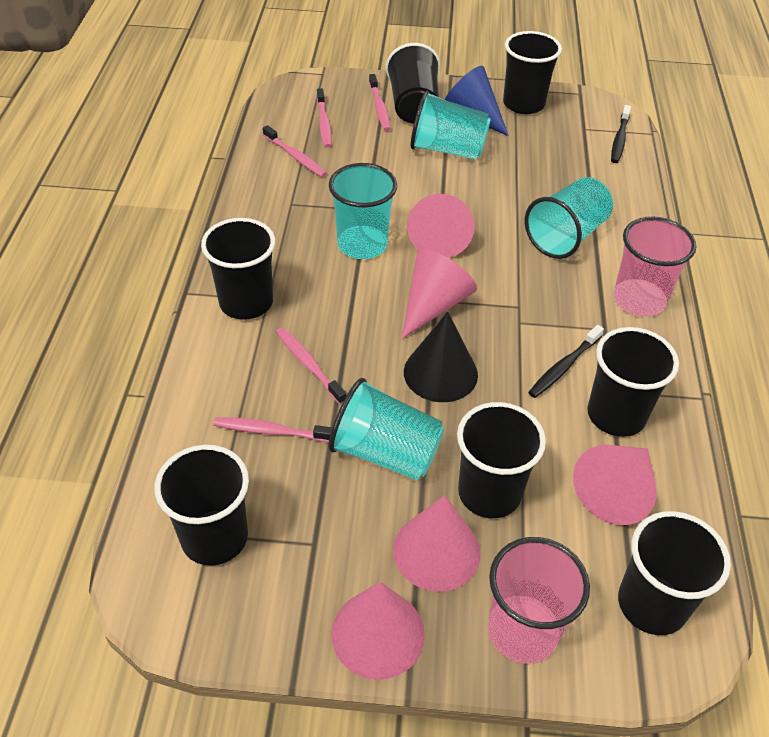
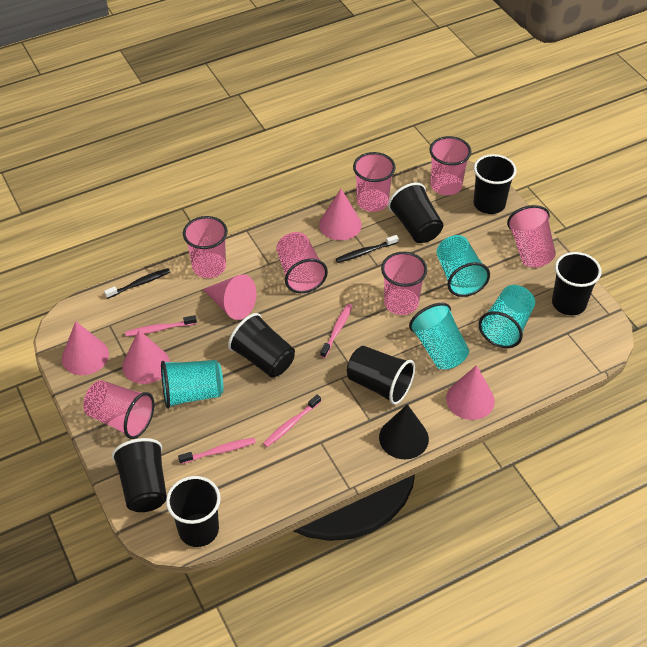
blue cone: [444,66,509,136] = 1 -> none = 0
pink cup: [488,537,590,663] [614,217,696,317] = 2 -> [83,380,155,439] [183,216,228,278] [276,232,328,293] [353,152,396,212] [381,252,427,315] [430,136,471,195] [507,205,556,267] = 7
pink toothbrush: [214,417,333,442] [263,125,327,177] [276,327,347,404] [317,88,332,148] [369,74,391,131] = 5 -> [125,315,197,337] [178,438,256,464] [263,394,321,447] [320,304,352,358] = 4

